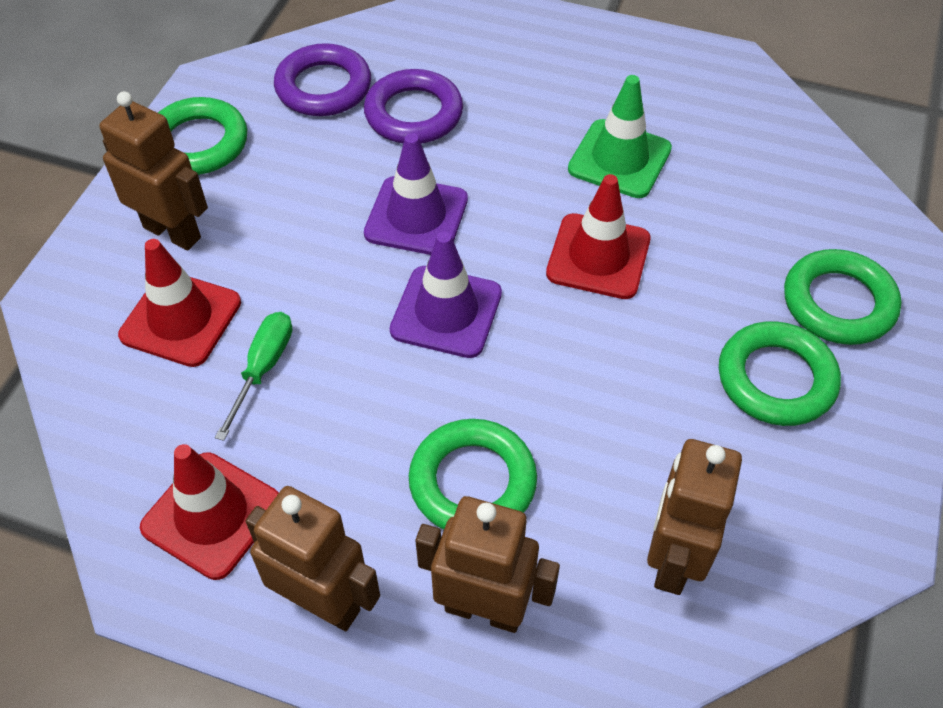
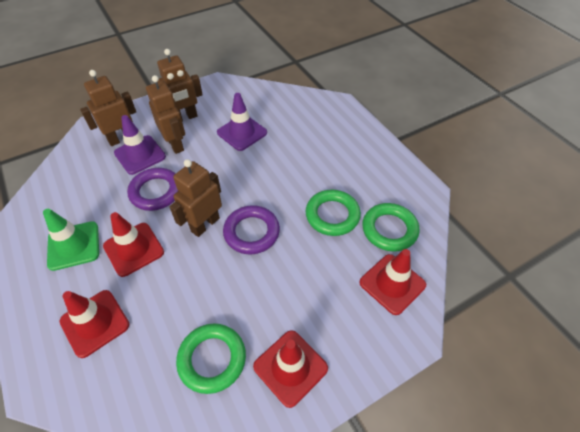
green ring: [158,97,247,175] [409,419,537,530] [719,321,841,426] [784,249,901,345] = 4 -> [176,324,246,394] [305,190,361,236] [362,203,419,252] = 3
green screwdriver: [215,312,292,441] = 1 -> none = 0
red traffic cone: [118,239,241,367] [140,444,279,580] [546,174,651,299] = 3 -> [60,290,129,358] [103,212,164,277] [253,330,328,408] [359,249,426,315] = 4

